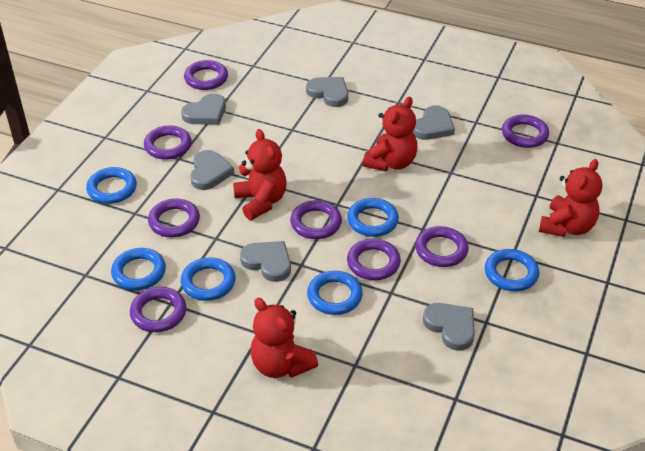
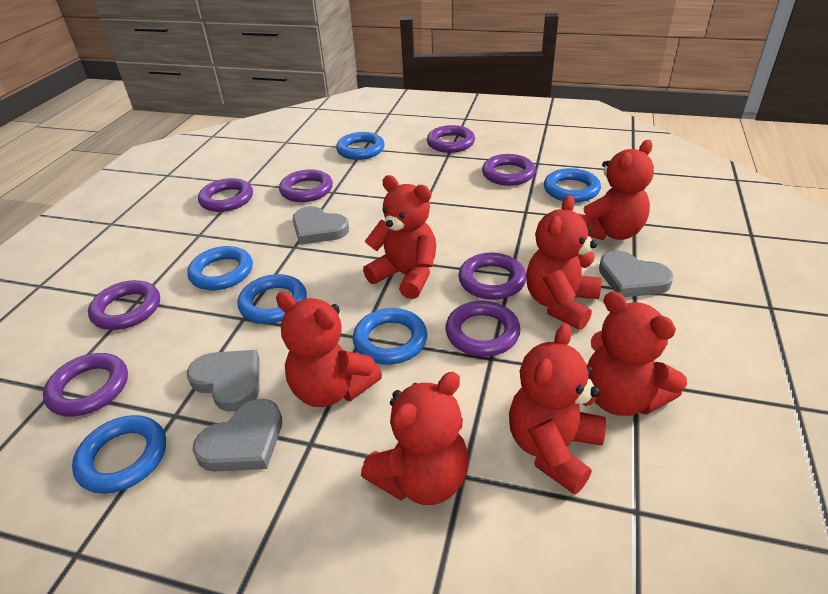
grey heart: [181,94,226,125] [190,150,234,190] [240,241,291,282] [306,77,348,107] [413,106,455,140] [423,303,475,351] = 6 -> [187,350,259,412] [193,399,282,472] [293,206,349,245] [599,251,674,297] = 4
red teddy bear: [233,129,287,220] [250,298,318,378] [363,97,417,171] [539,159,602,237] = 4 -> [276,292,382,407] [361,372,469,505] [363,175,436,299] [509,323,606,495] [526,195,601,330] [578,140,654,241] [587,291,687,416] = 7

